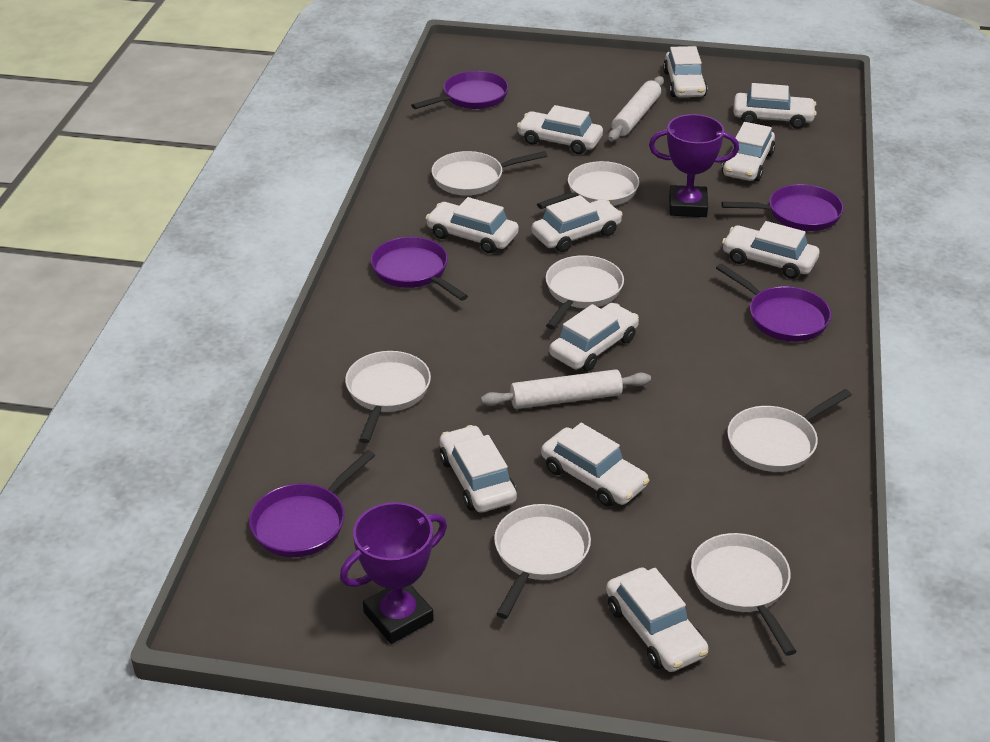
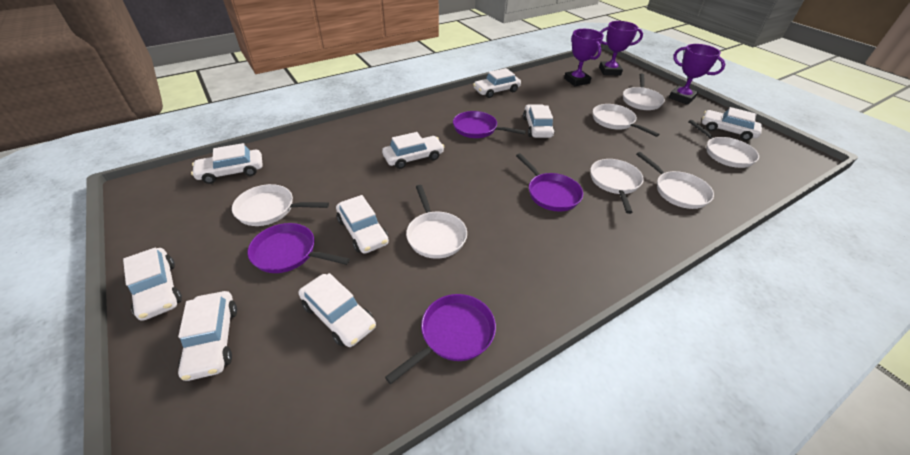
purple pan: [249,450,375,557] [371,237,468,301] [411,71,509,109] [716,263,831,342] [721,184,844,231] = 5 -> [247,223,350,273] [385,294,496,384] [453,111,526,138] [516,153,583,211] = 4
purple trophy: [340,502,447,644] [649,114,739,217] = 2 -> [564,29,604,86] [599,21,643,76] [669,44,726,105] = 3
white car: [426,197,519,253] [440,425,517,513] [517,105,603,154] [532,195,623,252] [541,423,649,506] [549,303,639,371] [606,568,708,672] [663,46,707,97] [722,122,775,181] [722,221,820,279] [733,83,817,129] = 11 -> [123,248,182,321] [178,291,237,381] [191,143,262,184] [298,273,376,347] [336,195,389,254] [382,132,444,169] [473,68,521,98] [523,104,555,138] [702,107,762,141] = 9
white rolling pin: [481,369,651,409] [608,76,664,141] = 2 -> none = 0

